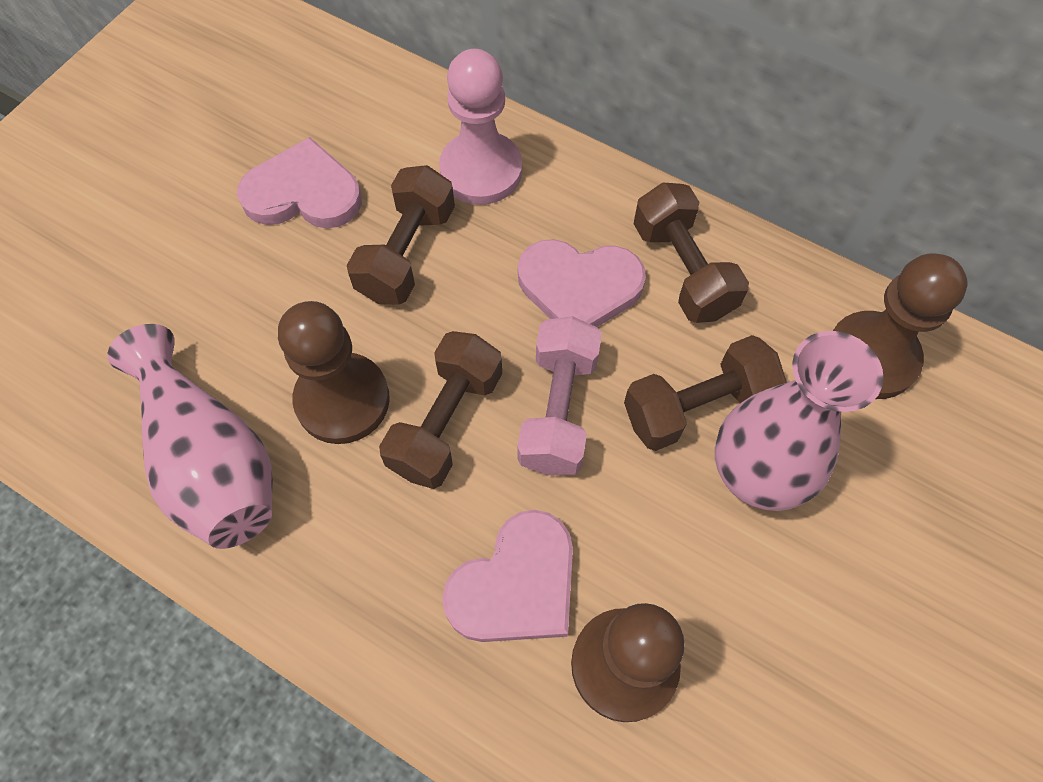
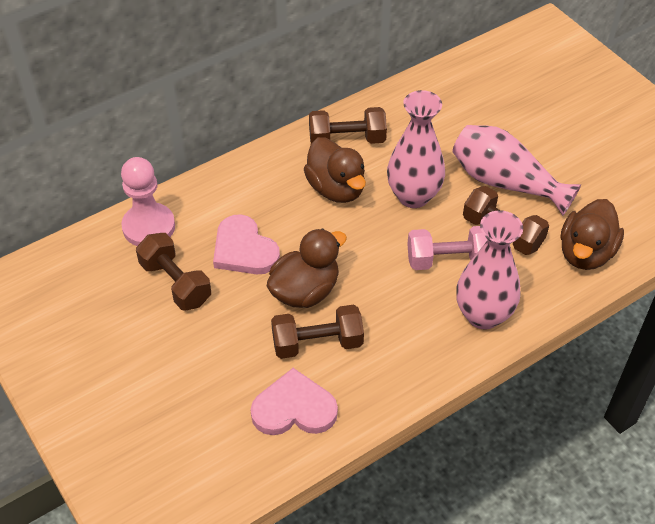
brown duck: none = 0 -> [267,228,347,308] [304,137,366,203] [561,199,624,270] = 3
brown pawn: [278,301,390,444] [571,603,685,722] [833,253,967,399] = 3 -> none = 0
pink heart: [237,137,362,228] [442,510,573,642] [518,239,646,327] = 3 -> [213,214,280,274] [250,368,338,435] = 2
pink vase: [107,324,273,549] [715,331,884,511] = 2 -> [387,90,445,208] [452,125,581,216] [456,210,523,330] = 3

